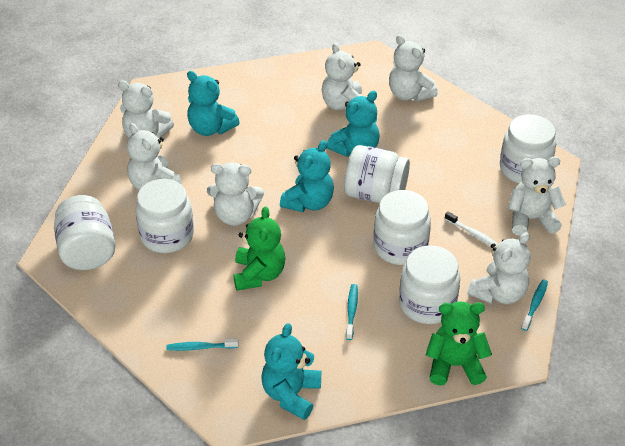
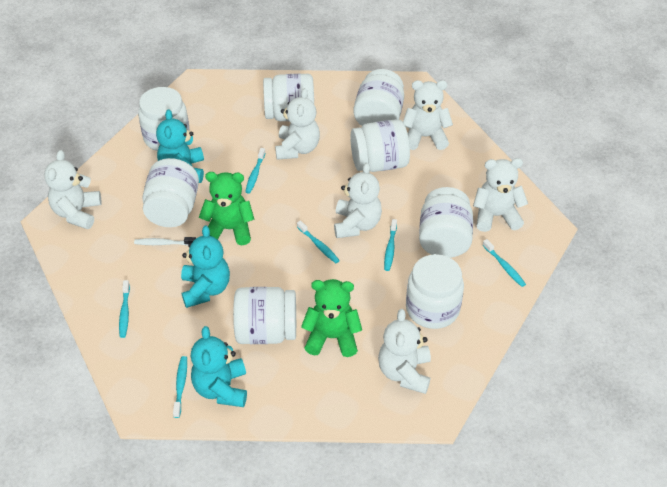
turquoise teddy bear: [187,71,240,136] [261,323,321,420] [280,140,334,212] [327,91,379,157] = 4 -> [156,109,204,183] [181,226,230,308] [191,326,247,407] = 3
turquoise toothbrush: [166,338,238,351] [346,284,358,340] [521,279,548,331] = 3 -> [119,280,130,338] [173,356,187,418] [245,148,265,194] [297,221,340,263] [384,219,397,271] [483,239,526,287] = 6
white jar: [54,195,115,270] [135,179,194,253] [344,145,410,203] [373,190,431,265] [399,245,460,324] [500,114,556,183] = 6 -> [138,87,190,151] [143,158,199,227] [233,287,296,344] [263,74,314,121] [350,119,410,172] [354,69,404,126] [406,254,464,329] [419,187,473,258] = 8
white teddy bear: [118,80,174,138] [127,123,182,190] [207,162,264,226] [322,42,362,114] [389,35,438,102] [467,232,530,304] [508,156,566,236] = 7 -> [44,150,102,229] [275,88,320,160] [334,163,382,238] [378,309,431,394] [403,80,453,150] [473,158,528,232] = 6

